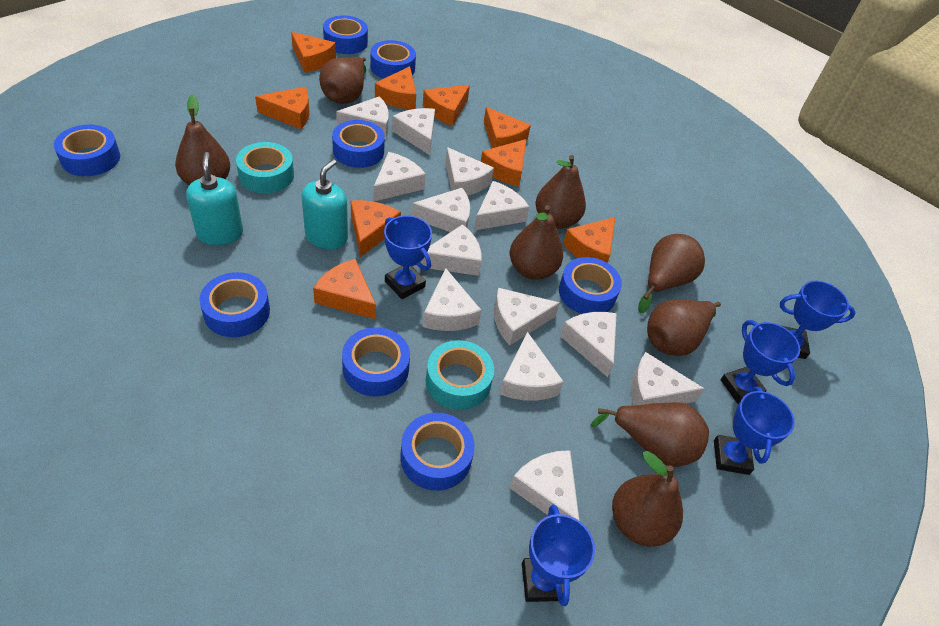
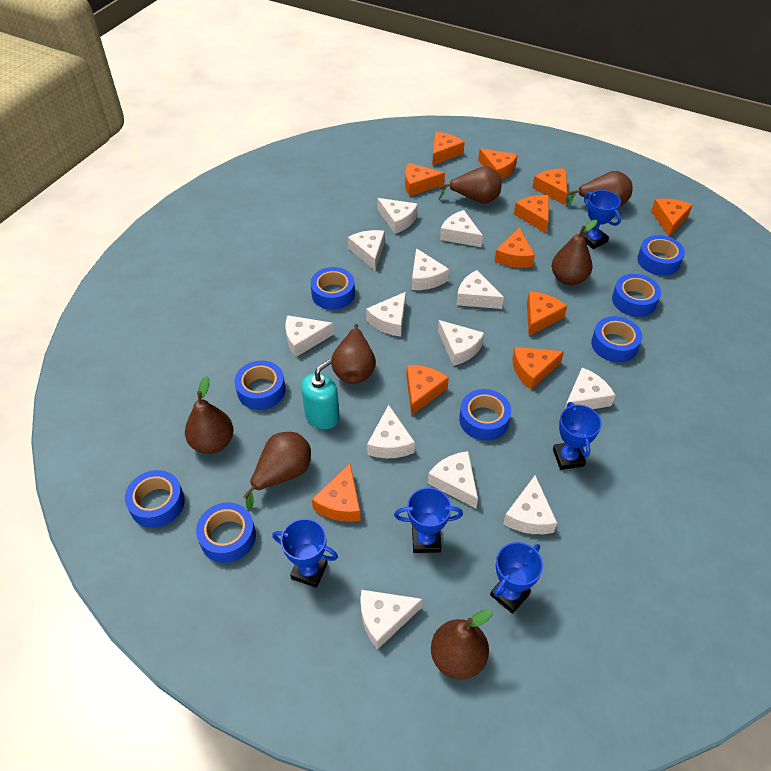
brown pear: [175,95,230,185] [319,57,366,104] [510,205,563,280] [535,155,586,229] [591,402,709,467] [612,451,683,547] [638,234,705,314] [647,300,721,356] = 8 -> [185,376,234,454] [243,432,311,510] [331,324,376,384] [431,609,493,680] [439,166,501,204] [552,220,597,285] [566,171,632,207] = 7
orange cheese: [255,87,310,129] [291,32,336,72] [313,259,376,319] [351,200,401,257] [375,66,416,109] [423,85,470,126] [481,139,526,187] [484,107,531,148] [563,217,615,263] = 9 -> [312,464,361,522] [405,163,445,196] [406,365,449,415] [432,132,465,166] [478,148,518,180] [494,227,535,268] [512,347,564,390] [514,195,549,233] [527,291,567,336] [532,169,567,205] [651,199,692,237] = 11
turquoise soap dispenser: [186,152,243,245] [302,159,348,249] = 2 -> [301,359,340,429] = 1
turquoise tape: [236,142,294,193] [426,340,494,410] = 2 -> none = 0

